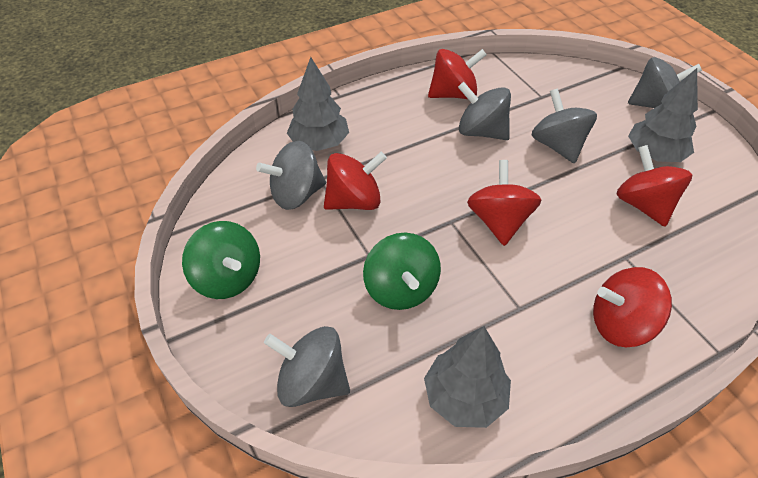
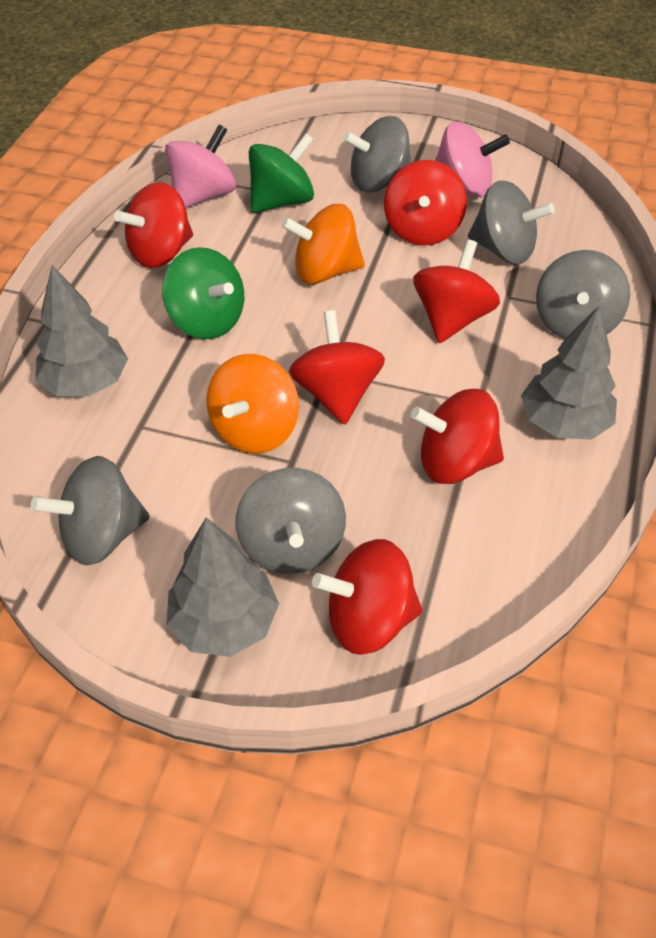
orange spinning top: none = 0 -> [206,354,299,453] [281,204,365,284] = 2
pink spinning top: none = 0 -> [165,125,236,208] [435,122,510,197] = 2
red spinning top: [324,152,387,210] [428,49,487,99] [467,160,542,246] [593,267,672,347] [617,145,692,227] = 5 -> [114,182,193,268] [289,310,385,425] [312,539,422,655] [384,160,467,245] [411,389,504,484] [413,240,500,343] = 6

